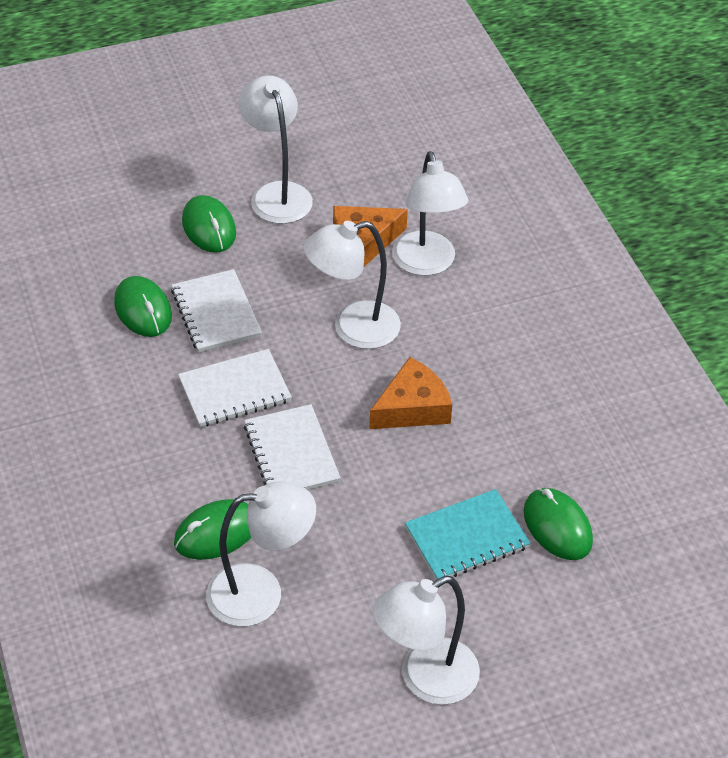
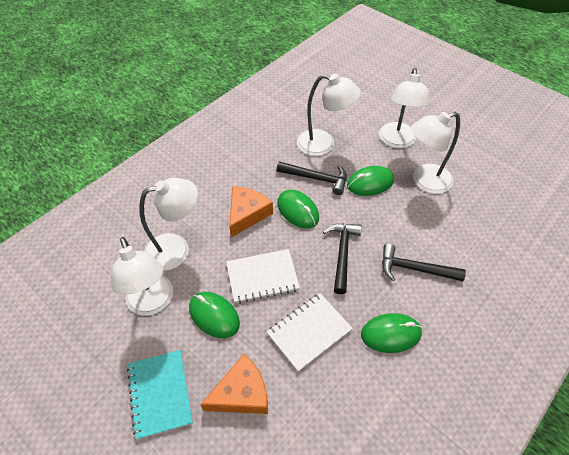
black hammer: none = 0 -> [277,161,347,195] [323,223,362,294] [382,244,466,281] = 3
white notebook: [171,269,262,352] [178,349,292,427] [244,404,341,490] = 3 -> [226,249,300,303] [267,293,353,372] = 2

